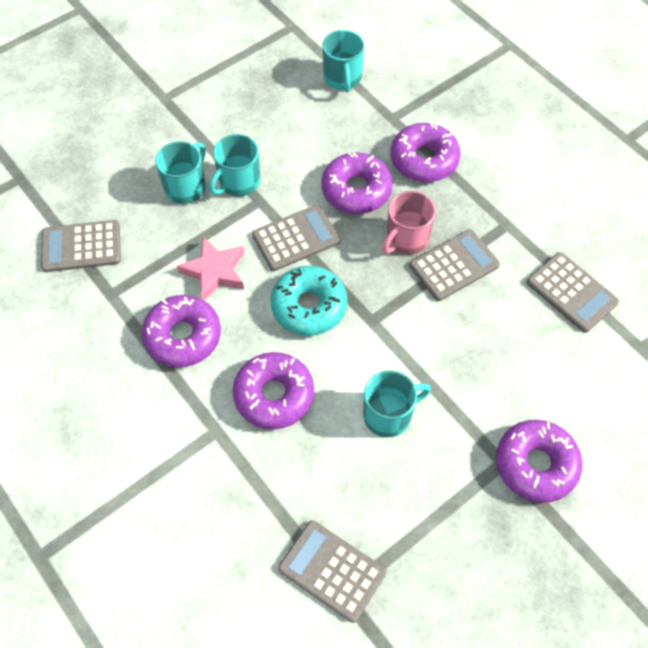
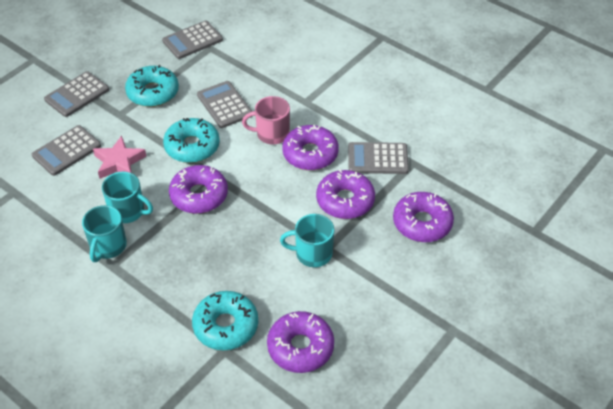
turquoise donut: [270,266,347,336] = 1 -> [125,65,179,107] [163,118,220,163] [192,291,258,350] = 3
turquoise mug: [155,141,206,204] [209,134,261,197] [323,30,364,92] [363,370,431,437] = 4 -> [82,205,127,262] [102,172,153,223] [280,214,334,267] = 3

